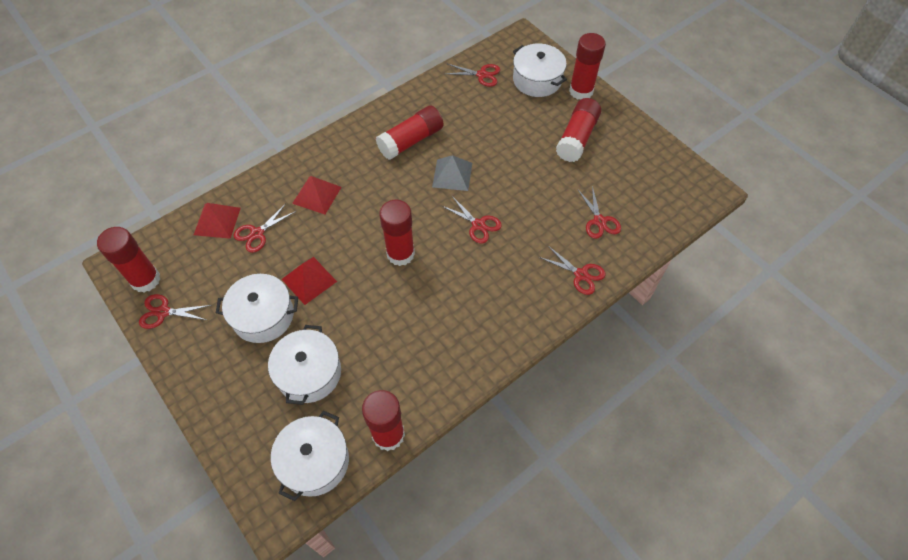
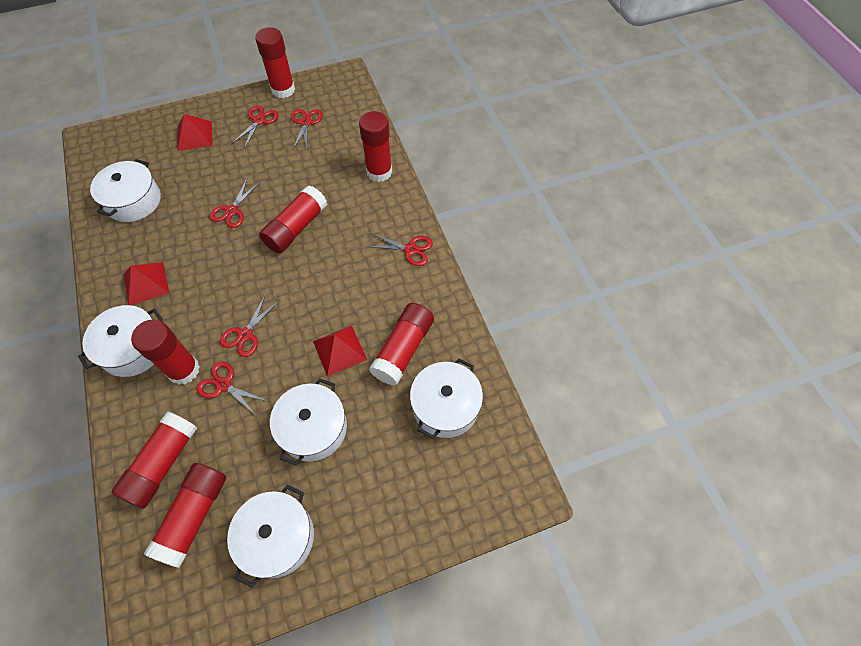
grey pyramid: [432,155,472,191] = 1 -> none = 0
red glue stick: [97,227,161,292] [362,390,405,451] [376,105,443,160] [379,200,415,266] [556,98,601,162] [569,33,606,100] = 6 -> [111,411,197,508] [131,320,200,385] [144,463,226,568] [255,27,295,98] [259,185,327,254] [359,111,392,182] [369,303,434,386] = 7
white pot: [216,274,298,343] [268,325,341,405] [271,411,349,501] [513,44,567,97] = 4 -> [78,305,163,377] [90,159,161,222] [227,484,314,588] [270,378,347,465] [410,358,483,439] = 5

